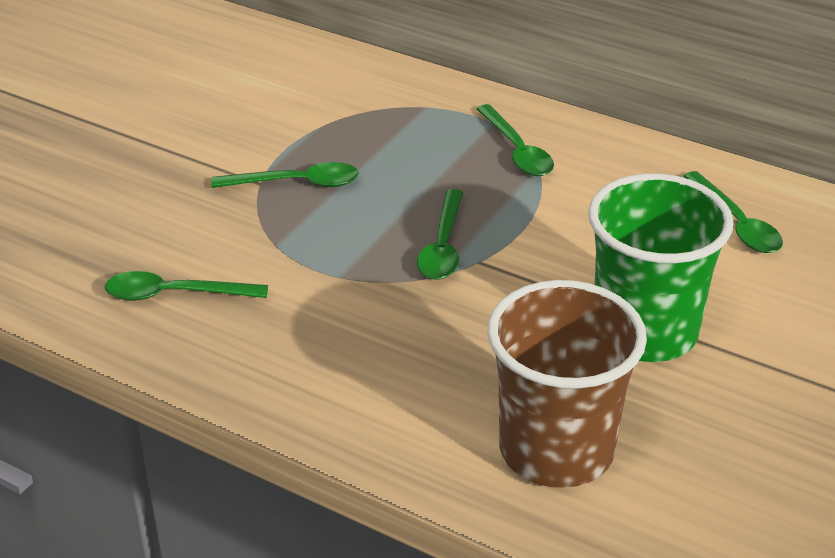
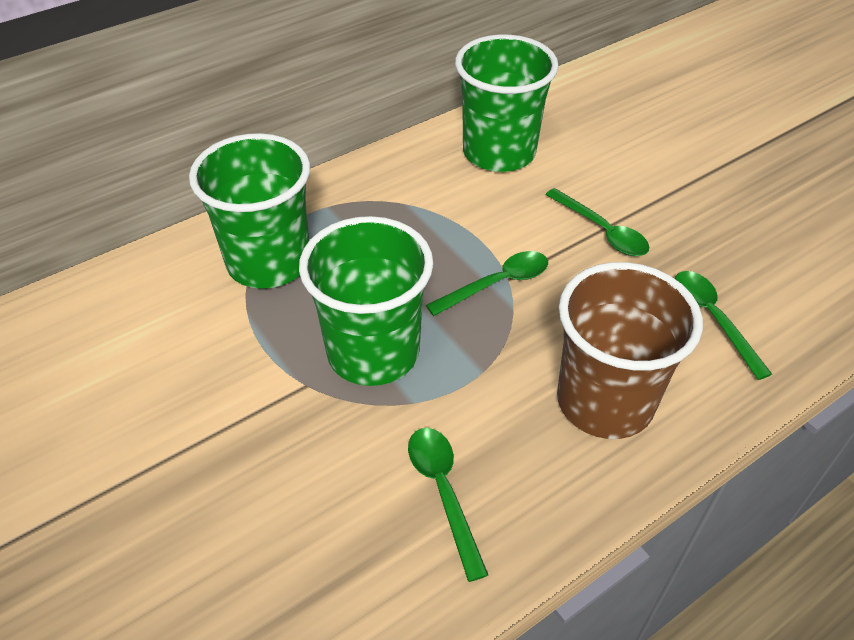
green cup: [588,173,734,362] = 1 -> [189,133,310,289] [299,216,434,386] [455,34,559,172] = 3
green spoon: [105,271,268,301] [211,162,359,188] [417,189,464,280] [476,104,554,176] [683,171,783,253] = 5 -> [408,428,488,582] [426,251,548,316] [545,188,649,256] [675,271,772,380] = 4

